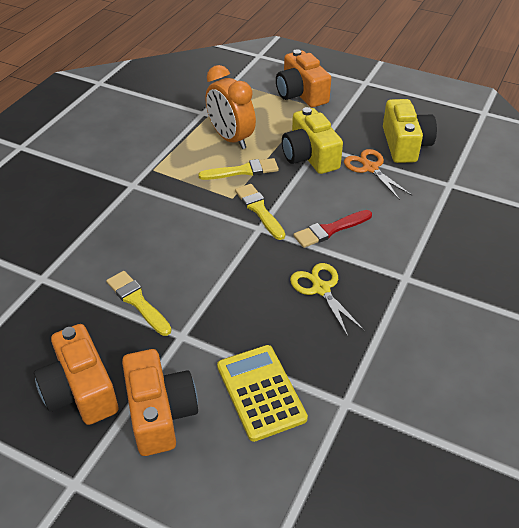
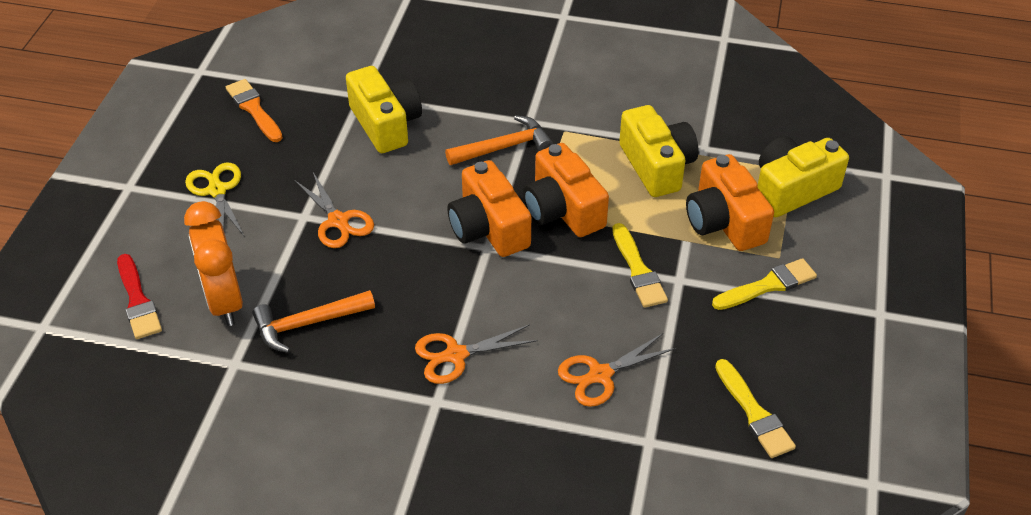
orange brush: none = 0 -> [226,79,283,142] = 1
orange hammer: none = 0 -> [252,290,375,353] [445,115,553,165] = 2
orange scissors: [344,149,412,200] = 1 -> [294,172,374,248] [415,324,538,384] [558,333,677,407] = 3
yellow calculator: [217,345,308,442] = 1 -> none = 0
yellow camera: [282,107,343,174] [383,99,437,163] = 2 -> [346,66,422,153] [619,105,699,197] [758,136,849,217] = 3

